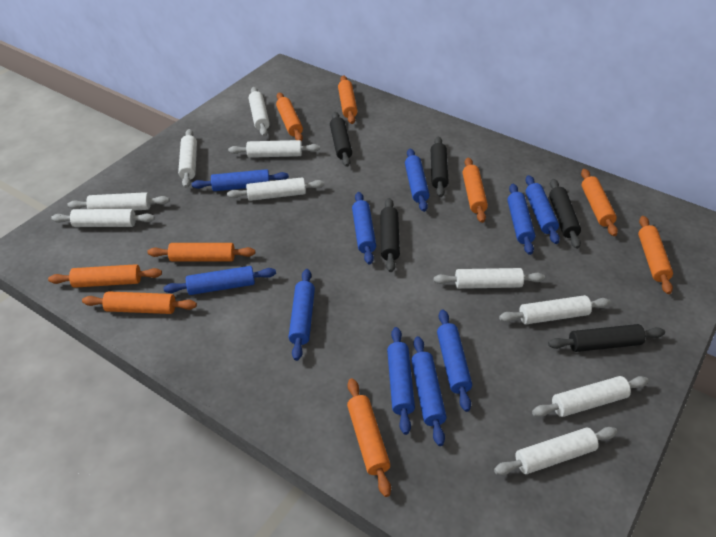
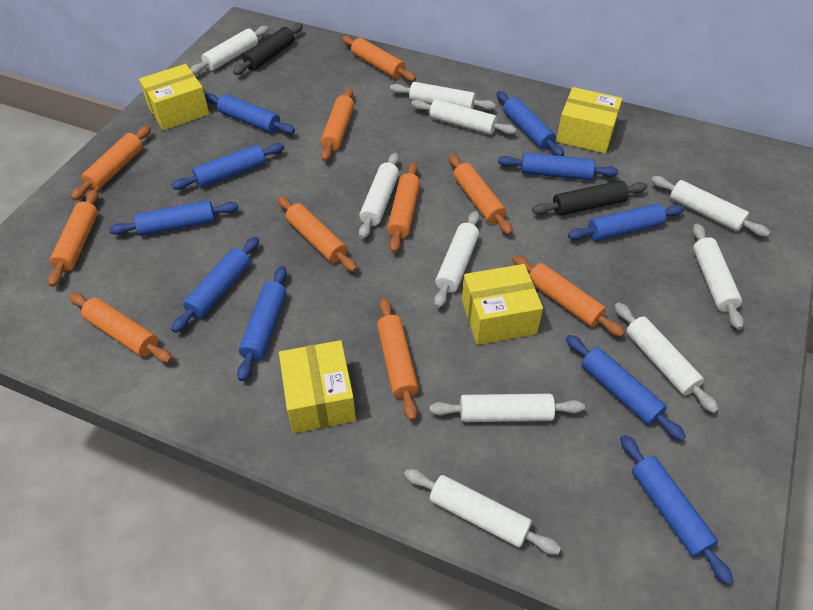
black rolling pin: [330,112,352,167] [380,198,400,272] [431,136,449,197] [548,324,665,352] [549,179,581,249] = 5 -> [233,23,303,75] [532,180,648,216] = 2
orange rolling pin: [48,264,162,288] [82,291,197,314] [147,243,255,262] [276,93,303,142] [338,75,358,124] [347,378,391,497] [462,158,488,223] [581,169,618,236] [638,216,673,294] = 9 -> [48,189,99,287] [69,293,172,363] [71,125,151,201] [278,196,357,272] [320,88,354,161] [342,35,416,82] [377,298,419,421] [387,162,420,253] [449,154,513,235] [512,255,625,337] = 10
yellow box: none = 0 -> [139,64,209,130] [279,340,356,433] [462,264,543,345] [556,87,622,154] = 4

